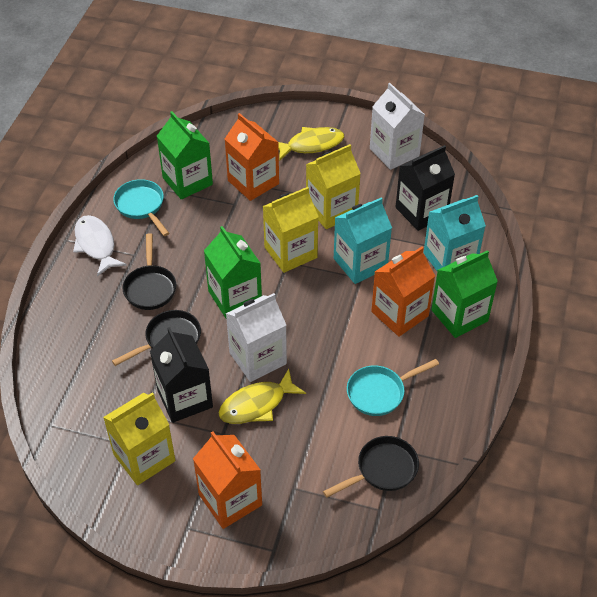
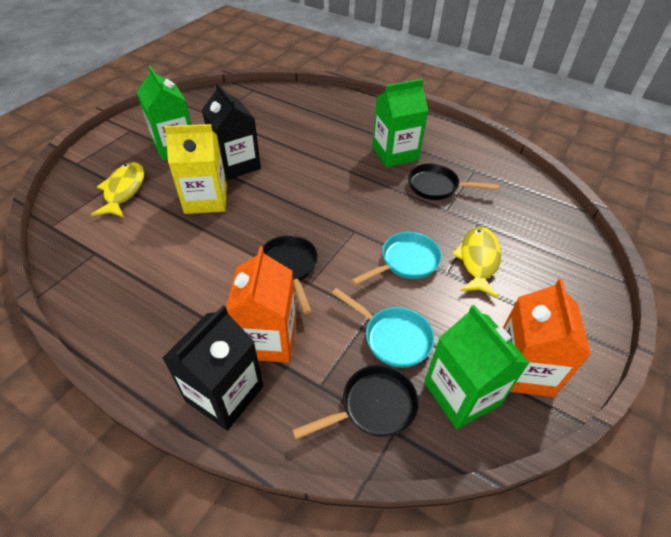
orange carton: [193,431,262,529] [225,113,279,201] [371,247,435,337] = 3 -> [226,247,296,363] [503,279,591,397] = 2
turquoise carton: [334,197,392,284] [423,195,486,271] = 2 -> none = 0
white carton: [226,293,287,382] [370,83,425,170] = 2 -> none = 0
white fish: [73,215,127,276] = 1 -> none = 0
yellow carton: [103,392,175,485] [263,187,319,273] [306,144,361,229] = 3 -> [164,124,227,214] = 1

